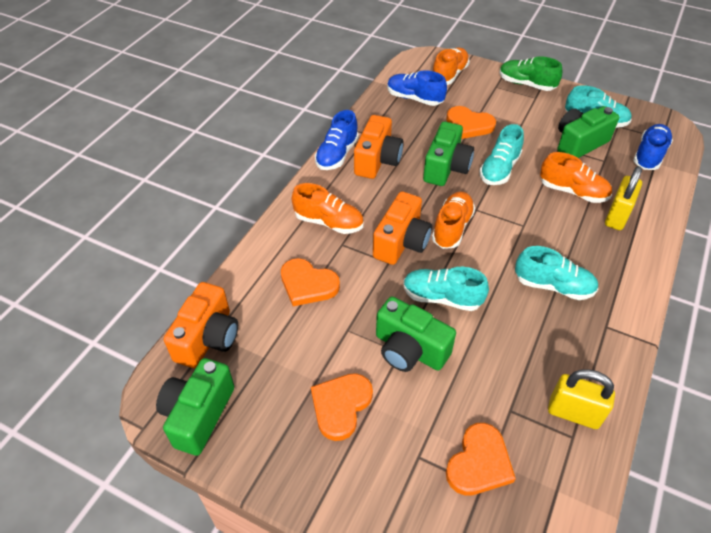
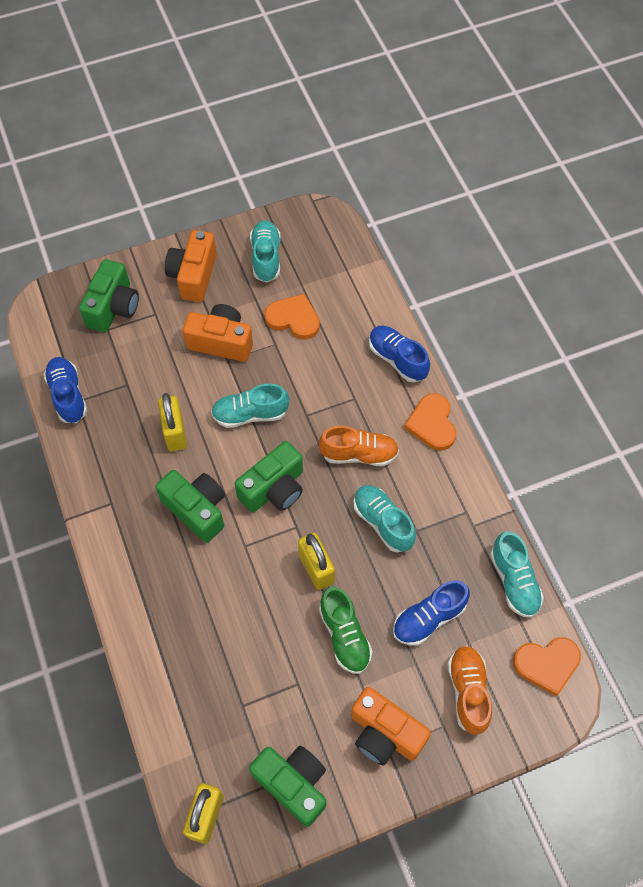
orange heart: [281,258,340,306] [311,373,373,441] [446,106,496,139] [446,423,516,496] = 4 -> [264,294,320,340] [404,393,456,451] [513,637,581,696] = 3
orange shoe: [292,183,364,234] [432,192,475,249] [433,47,470,85] [540,152,612,203] = 4 -> [318,426,399,466] [448,646,492,735] = 2
yellow padlock: [548,369,615,429] [605,166,642,230] = 2 -> [158,393,187,451] [183,783,224,844] [298,533,335,590] = 3

